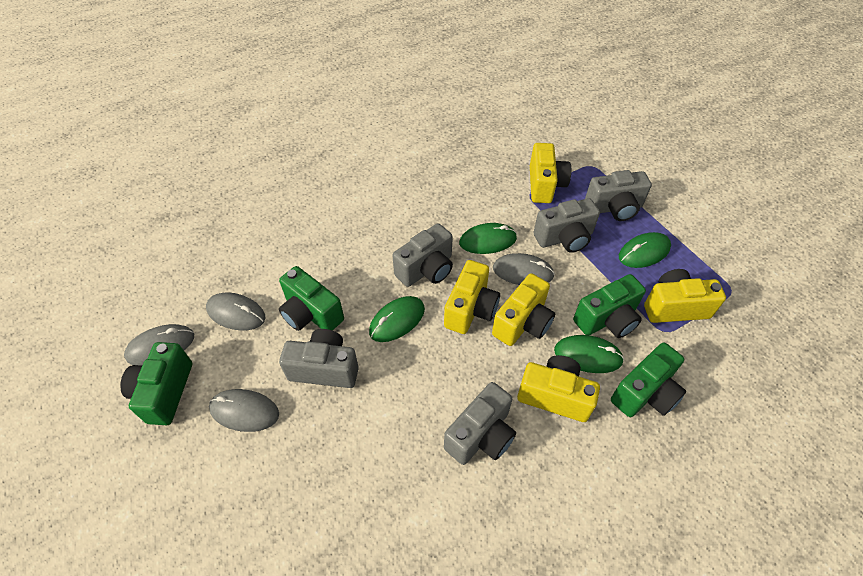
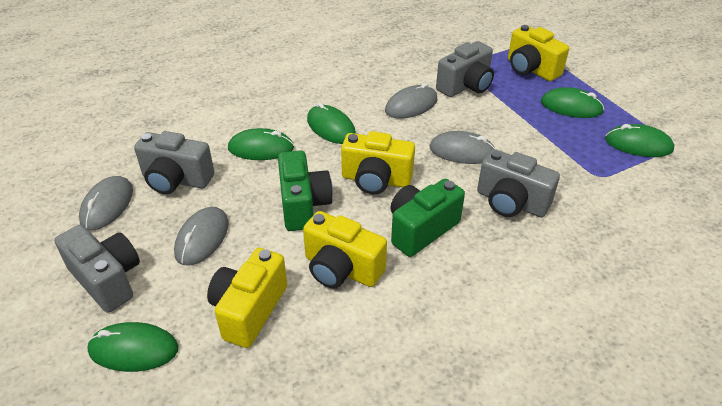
green camera: [120,342,192,425] [279,266,344,331] [573,274,646,338] [611,343,686,417] = 4 -> [278,150,333,231] [390,179,465,257] = 2
green mouse: [369,296,425,342] [459,223,517,254] [554,335,624,373] [619,232,671,268] = 4 -> [87,322,178,372] [228,128,294,160] [307,103,356,144] [541,87,604,118] [605,124,674,157] = 5
grey camera: [279,329,359,388] [392,223,453,287] [444,382,516,465] [533,198,600,253] [585,170,652,221] = 5 -> [55,225,140,313] [134,131,214,194] [436,41,494,97] [477,149,560,217] = 4
yellow camera: [444,260,500,334] [492,273,555,346] [517,355,600,422] [530,143,571,203] [644,269,726,323] = 5 -> [207,248,287,348] [303,211,387,289] [341,131,415,194] [508,25,569,81] = 4

